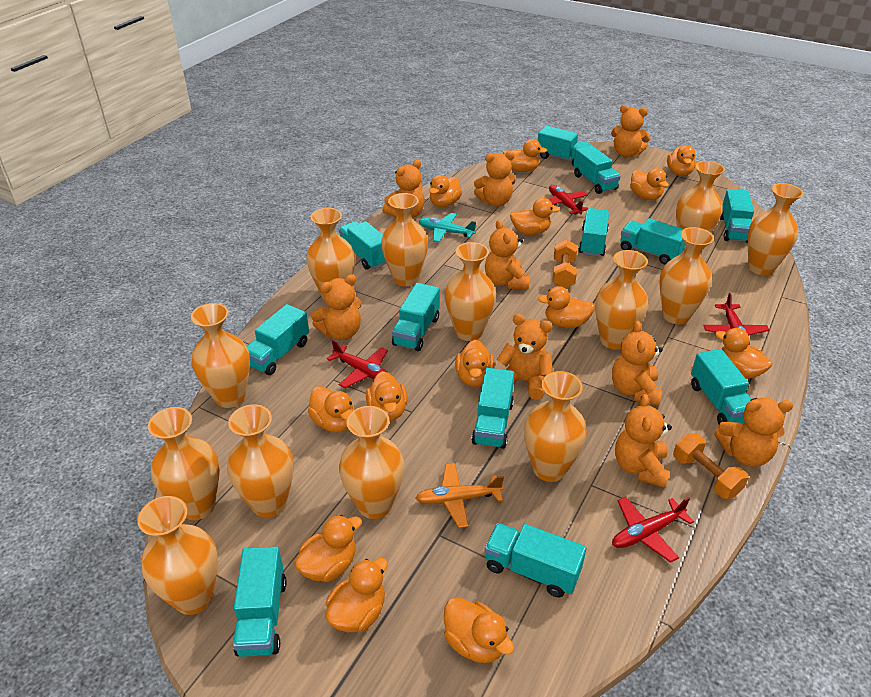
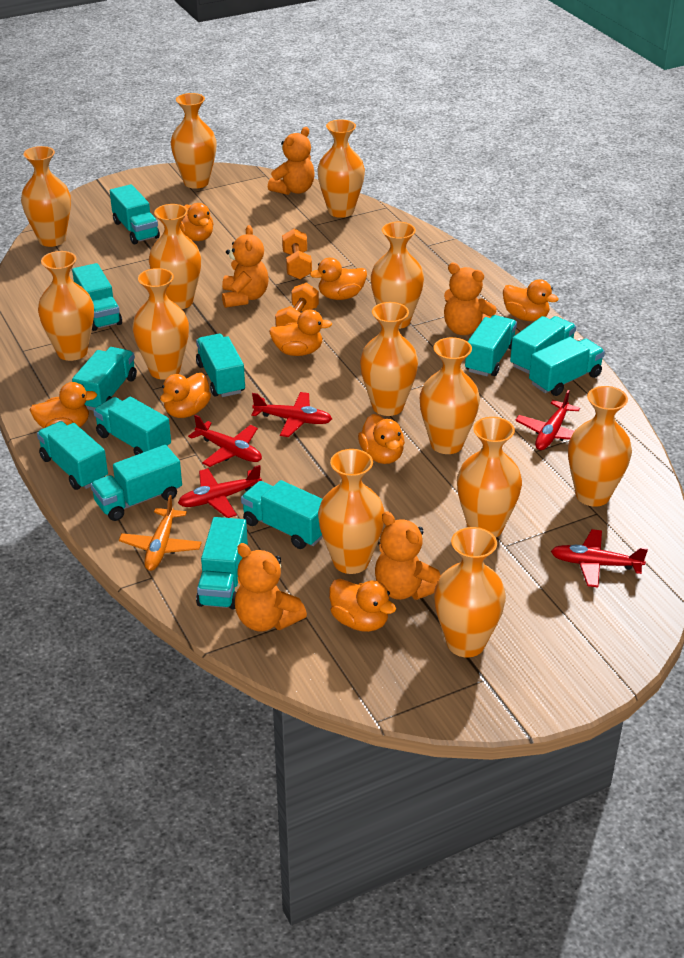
orange duck: [294,515,362,582] [308,386,353,432] [325,558,388,632] [366,371,408,421] [429,175,462,207] [444,597,514,663] [455,340,495,387] [503,139,548,172] [510,198,560,235] [538,286,595,328] [630,168,669,200] [667,145,697,176] [715,328,772,379] = 13 -> [30,382,97,428] [160,373,211,418] [180,203,213,241] [269,310,332,356] [310,258,367,300] [329,579,396,632] [358,414,405,464] [503,279,558,321] = 8
orange teddy bear: [311,274,362,340] [382,159,425,218] [474,151,516,207] [485,220,529,289] [496,314,553,400] [611,105,651,158] [612,321,663,406] [615,394,672,488] [714,398,793,467] = 9 -> [222,225,269,308] [235,543,307,631] [268,127,315,195] [375,511,441,600] [444,263,497,335] = 5
red plane: [327,340,388,388] [548,185,589,215] [612,497,694,563] [703,293,769,345] = 4 -> [178,465,262,518] [188,414,262,467] [251,392,332,437] [515,390,580,450] [551,529,648,587] = 5
turquoise plane: [419,213,477,242] = 1 -> none = 0

